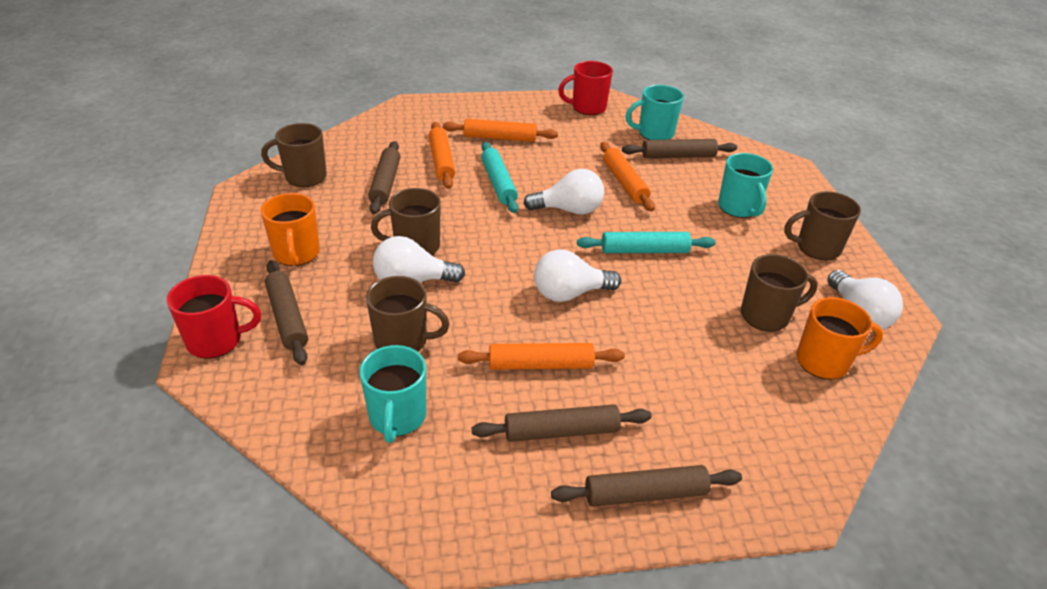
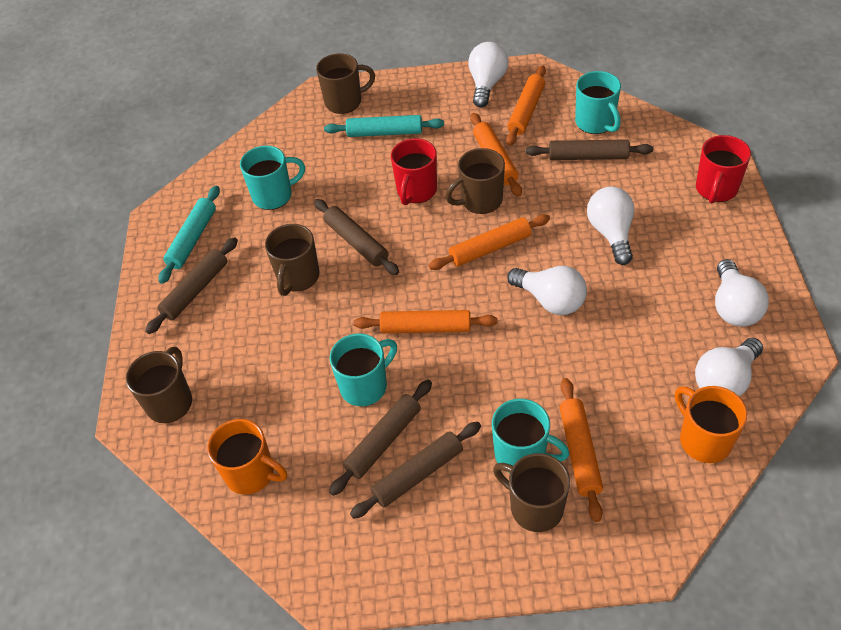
orange rolling pin: [429,122,455,189] [443,119,558,142] [458,343,625,370] [600,142,655,211] = 4 -> [354,310,497,333] [429,214,550,270] [470,113,522,197] [506,65,546,146] [560,378,603,522] = 5
turquoise mug: [359,345,426,443] [626,85,683,140] [718,153,773,218] = 3 -> [240,146,305,210] [330,334,397,406] [492,399,569,466] [575,71,621,134] = 4
white light bulb: [373,236,465,283] [523,169,604,215] [534,249,621,302] [827,270,903,331] = 4 -> [468,42,509,108] [507,266,587,315] [587,186,634,265] [695,338,763,396] [715,259,769,327] = 5

